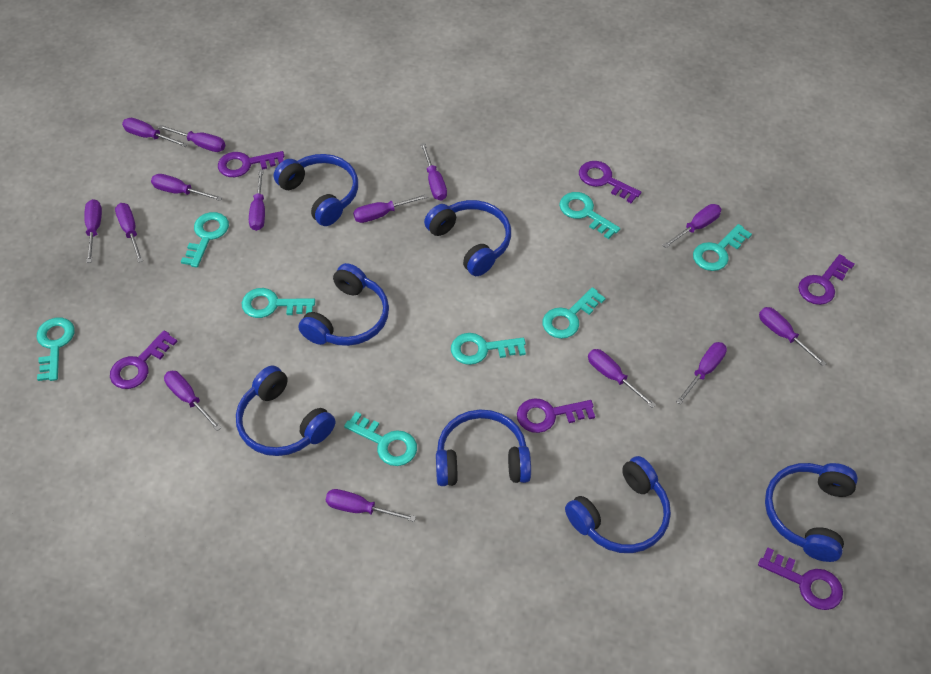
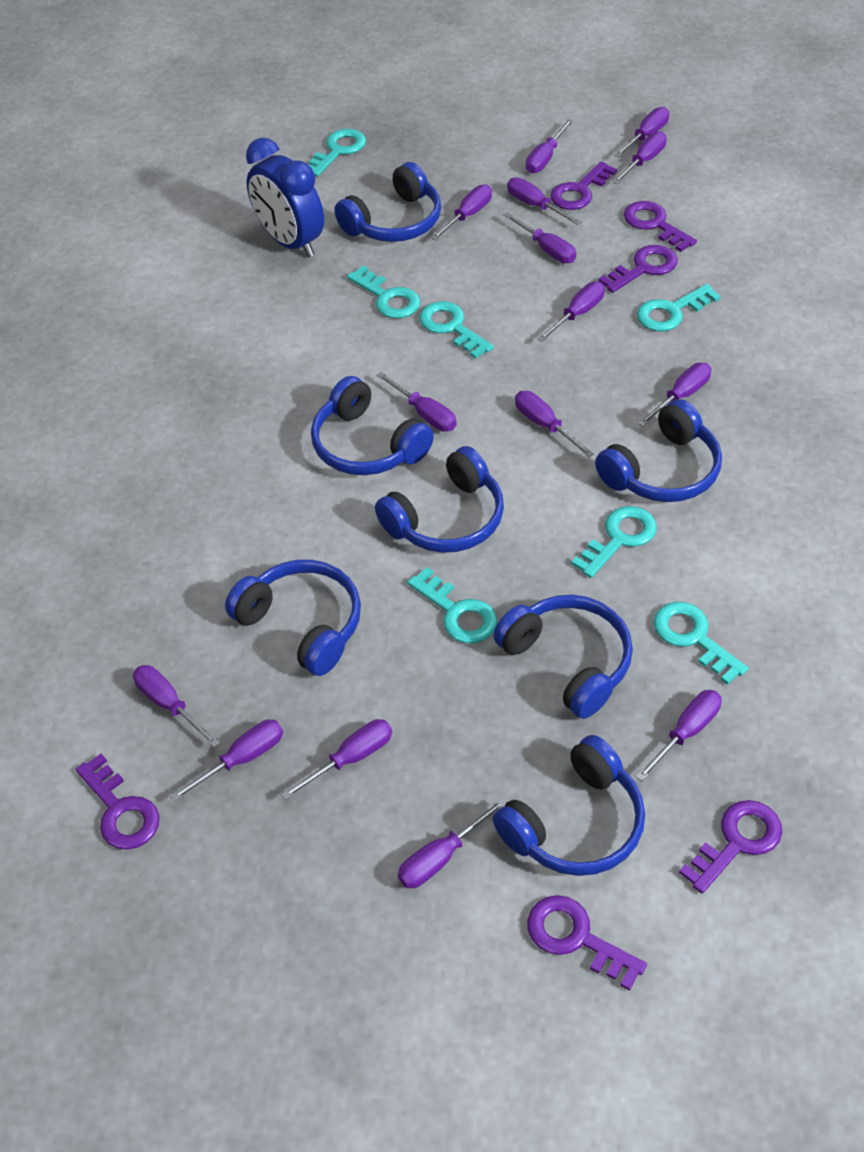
blue clock: none = 0 -> [246,138,324,257] = 1
purple screwdriver: [84,199,102,263] [115,203,143,263] [122,118,188,147] [151,174,223,201] [158,125,226,152] [164,371,222,431] [249,170,265,231] [326,489,416,522] [353,194,428,223] [421,143,447,200] [588,349,656,408] [663,204,721,248] [676,342,727,405] [759,307,827,366] = 14 -> [133,665,220,747] [170,719,283,802] [281,719,392,800] [377,372,457,432] [398,798,506,888] [431,184,492,241] [503,212,576,263] [507,177,581,225] [515,391,594,457] [526,119,573,173] [537,282,605,342] [612,131,667,184] [614,107,669,157] [636,690,722,781] [638,363,711,426] = 15
turquoise key: [37,318,75,381] [181,212,229,268] [242,288,315,318] [344,412,417,466] [451,333,526,365] [542,287,606,339] [559,192,620,239] [693,224,752,271] = 8 -> [309,129,366,176] [347,265,420,318] [407,567,497,643] [419,301,493,359] [571,506,657,578] [637,284,721,331] [653,602,748,685] = 7

